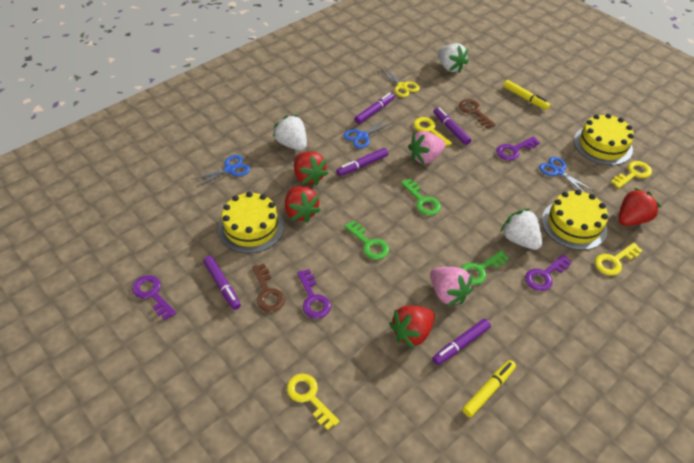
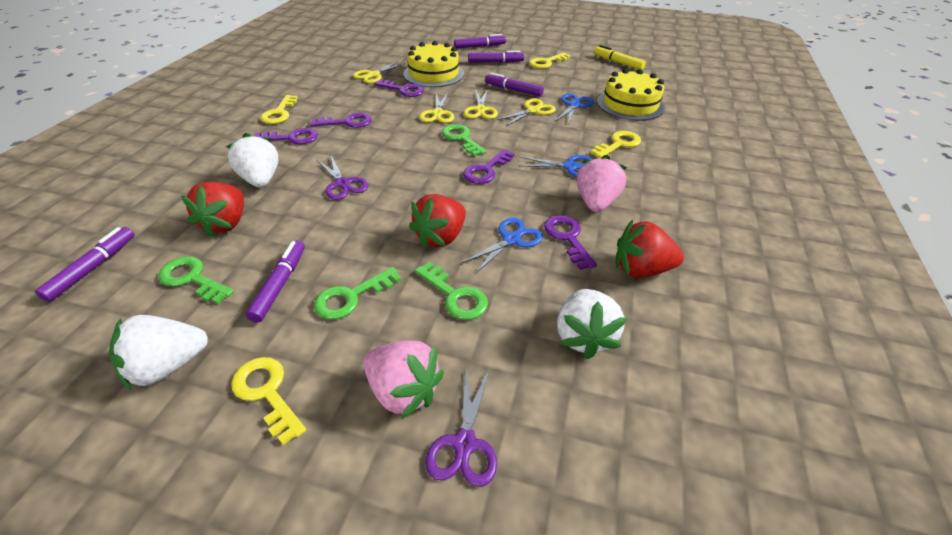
brown key: [252,264,285,312] [459,99,496,129] = 2 -> none = 0
green key: [344,220,389,260] [401,178,441,216] [461,250,509,285] = 3 -> [158,256,234,304] [314,267,402,319] [415,262,488,320] [442,124,487,156] = 4
purple key: [132,275,176,320] [297,269,331,319] [496,137,540,160] [525,254,572,291] = 4 -> [255,128,318,144] [310,113,372,128] [374,79,424,97] [463,149,514,184] [544,215,597,270] = 5
purple scissors: none = 0 -> [317,155,368,200] [425,367,497,487] = 2
red strawberry: [285,186,321,222] [294,152,328,186] [389,306,435,348] [619,188,661,226] = 4 -> [181,182,244,237] [409,194,466,248] [616,219,684,278] = 3
yellow cake: [218,191,284,253] [542,190,608,250] [574,114,634,165] = 3 -> [404,41,464,87] [597,69,665,121] = 2
yellow marker: [462,360,516,417] [503,80,550,110] = 2 -> [594,45,646,70] = 1
yellow scissors: [377,67,420,97] = 1 -> [353,61,406,83] [419,92,454,123] [464,89,498,119] [497,98,556,126] = 4

